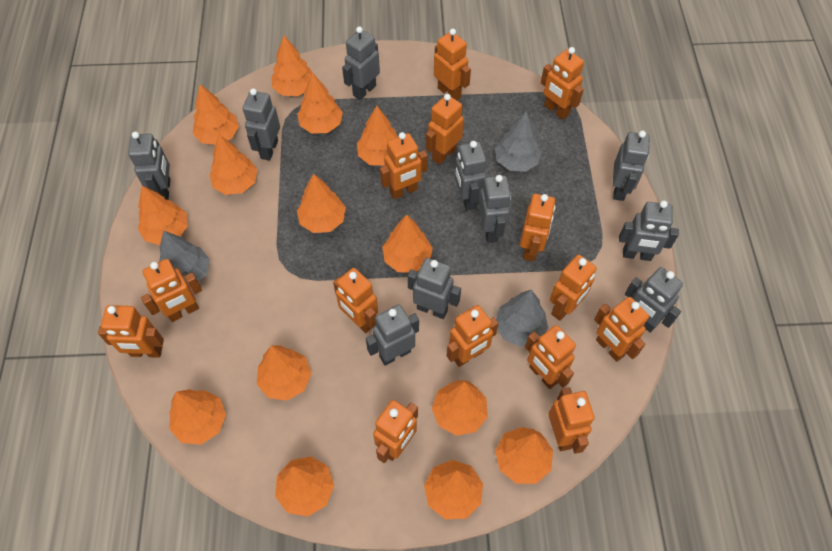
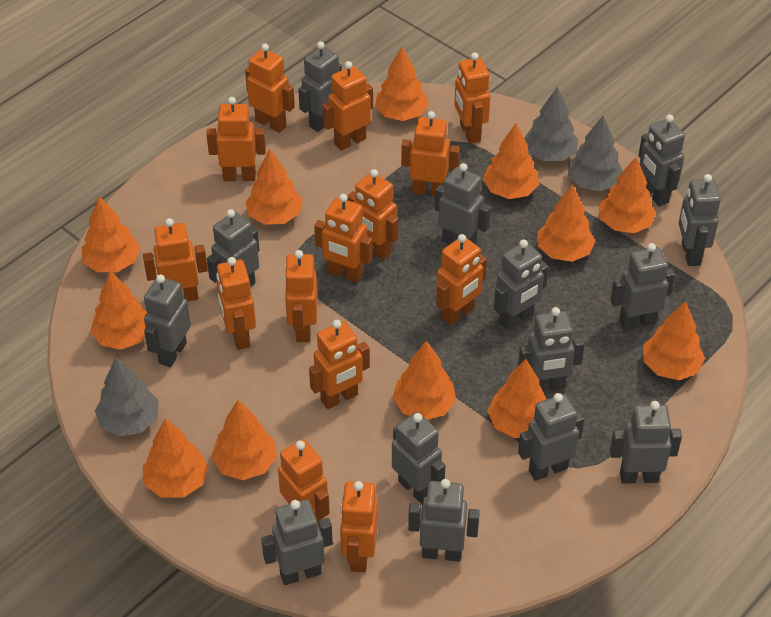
grey robot: [128,132,171,200] [243,88,280,161] [342,26,380,100] [366,304,419,366] [408,258,461,319] [454,141,486,211] [479,175,511,243] [613,131,650,201] [619,200,679,261] [625,267,683,333] = 10 -> [144,274,191,367] [207,209,260,287] [261,499,333,585] [298,41,342,132] [392,412,445,504] [408,479,480,561] [435,163,491,245] [494,239,549,330] [518,307,585,391] [518,393,584,481] [610,243,675,330] [610,401,682,484] [638,115,685,207] [679,174,721,266] = 14
orange tree: [138,186,188,245] [169,389,226,445] [193,84,239,145] [210,135,258,195] [257,346,312,401] [272,36,313,96] [275,457,334,516] [297,73,343,134] [297,174,346,233] [357,106,398,166] [382,214,433,273] [424,460,483,519] [432,380,488,436] [495,427,553,484] = 14 -> [81,196,140,272] [90,271,147,350] [143,418,208,498] [211,400,277,480] [246,149,303,225] [375,47,429,121] [393,341,456,420] [483,123,539,199] [487,359,546,438] [537,185,595,262] [599,157,656,233] [643,301,705,380] = 12

